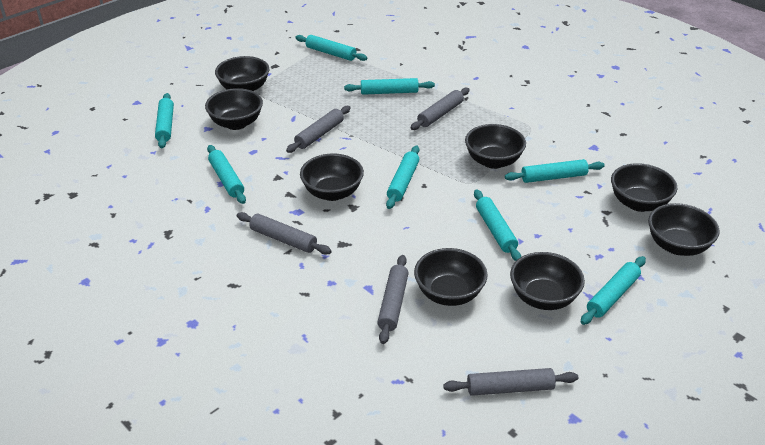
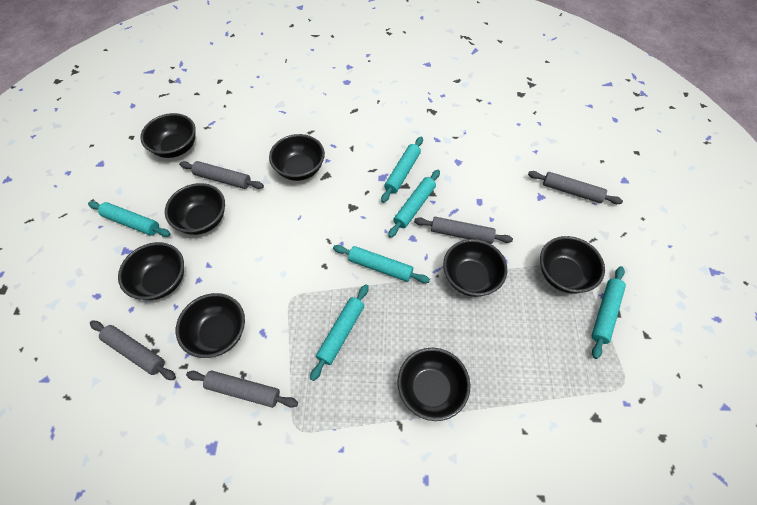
turquoise rolling pin: [155,93,174,148] [207,145,246,204] [295,35,367,61] [344,78,435,95] [386,146,419,209] [474,190,521,261] [505,159,605,183] [581,256,646,325] = 8 -> [88,201,171,237] [310,284,369,381] [333,245,430,283] [381,137,423,203] [388,170,440,238] [592,266,626,359] = 6

